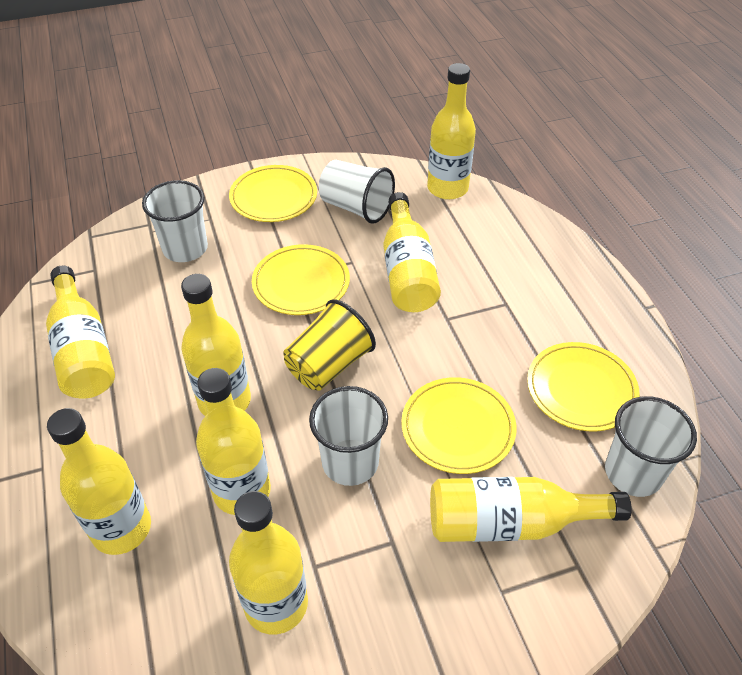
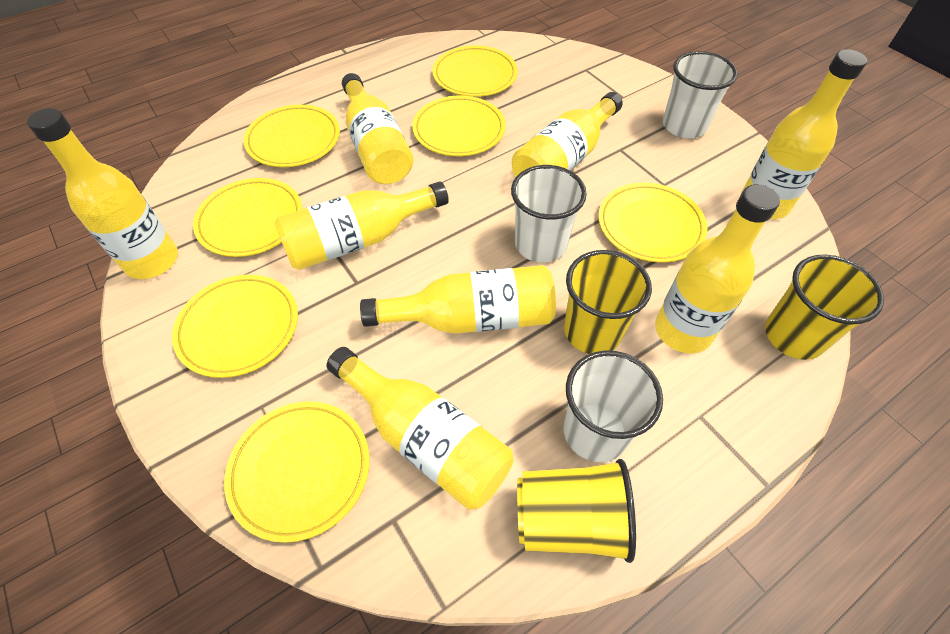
white cup: [142,180,208,262] [309,386,388,486] [319,160,395,224] [605,396,697,497] = 4 -> [511,165,587,262] [563,350,663,462] [663,51,738,138] = 3
yellow cup: [283,299,376,391] = 1 -> [517,459,636,563] [564,250,652,354] [765,255,884,360] = 3
yellow plate: [229,165,317,222] [252,244,350,315] [401,377,517,474] [527,342,640,431] = 4 -> [172,275,298,378] [193,178,302,257] [224,401,370,543] [244,105,340,167] [412,96,506,156] [433,45,518,97] [598,183,707,263] = 7

